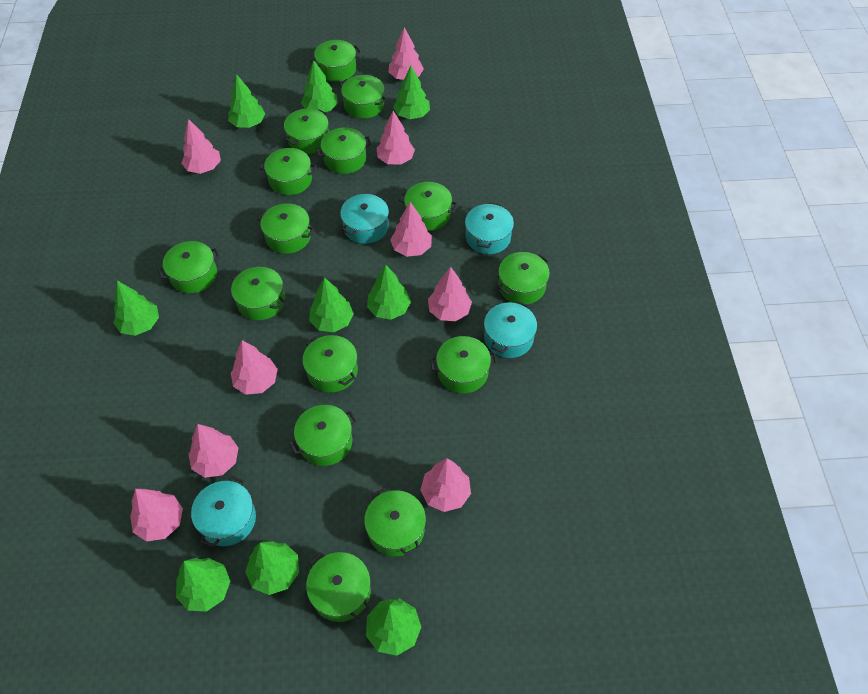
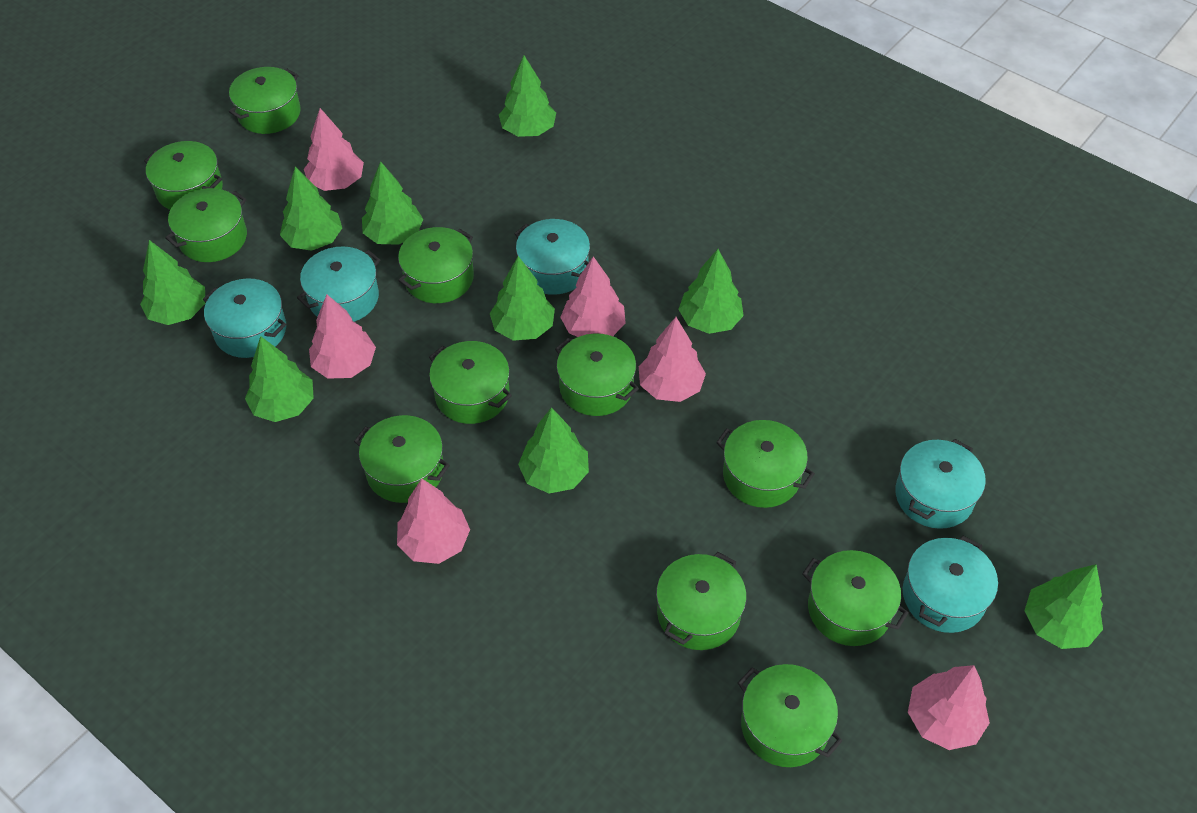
green pot: [158,241,220,293] [231,267,285,320] [257,203,314,254] [259,148,317,195] [284,109,329,154] [289,405,357,466] [303,335,358,392] [306,552,371,622] [310,40,360,82] [316,128,372,174] [340,75,387,118] [364,488,426,556] [399,182,458,231] [430,336,497,393] [498,252,550,305] = 15 -> [144,141,223,210] [165,188,247,262] [229,67,301,134] [354,415,450,503] [398,227,474,303] [429,341,512,424] [555,333,639,416] [656,552,746,650] [716,420,815,508] [738,664,842,767] [802,550,909,646] = 11
pink tree: [130,489,183,542] [182,119,221,174] [189,424,238,478] [231,340,278,395] [376,111,415,165] [389,27,424,80] [390,202,432,257] [420,458,471,512] [428,267,472,321] = 9 -> [304,108,364,191] [309,294,376,379] [397,478,470,564] [560,256,626,337] [639,317,706,402] [908,665,990,750] = 6
turquoise pot: [191,476,256,547] [340,194,389,244] [465,203,514,254] [484,301,537,358] = 4 -> [203,279,286,358] [297,246,380,322] [514,219,590,295] [895,439,986,529] [903,536,998,633] = 5

